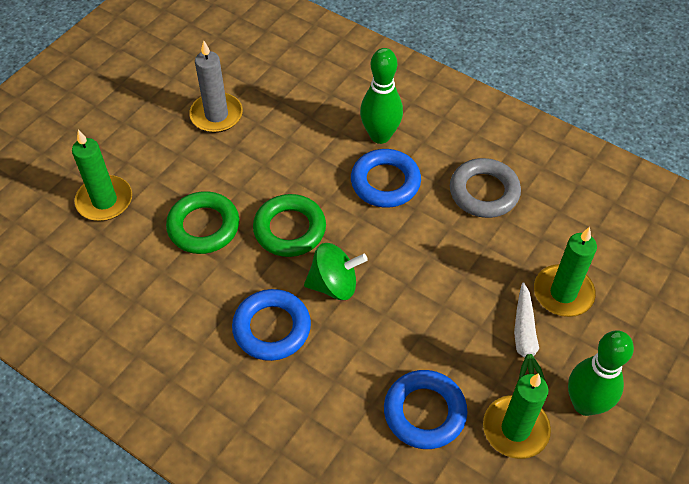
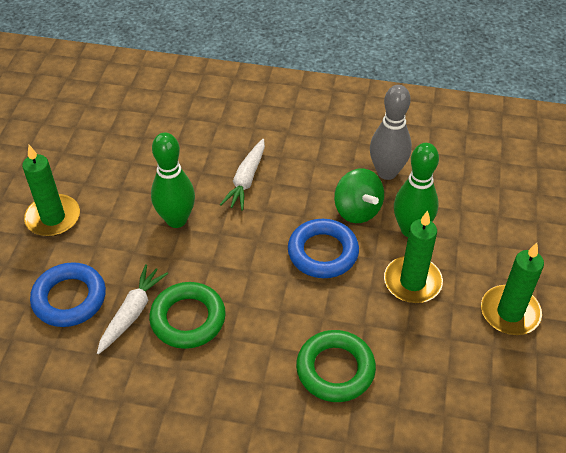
blue ring: [232,289,311,361] [351,149,421,208] [384,370,467,449] = 3 -> [30,262,106,327] [288,219,359,278] = 2
grey bowling pin: none = 0 -> [370,85,412,180] = 1
grey candle: [189,40,243,133] = 1 -> none = 0
grey ring: [450,158,521,218] = 1 -> none = 0
white carrot: [514,282,546,382] = 1 -> [97,264,168,354] [220,139,265,211] = 2

